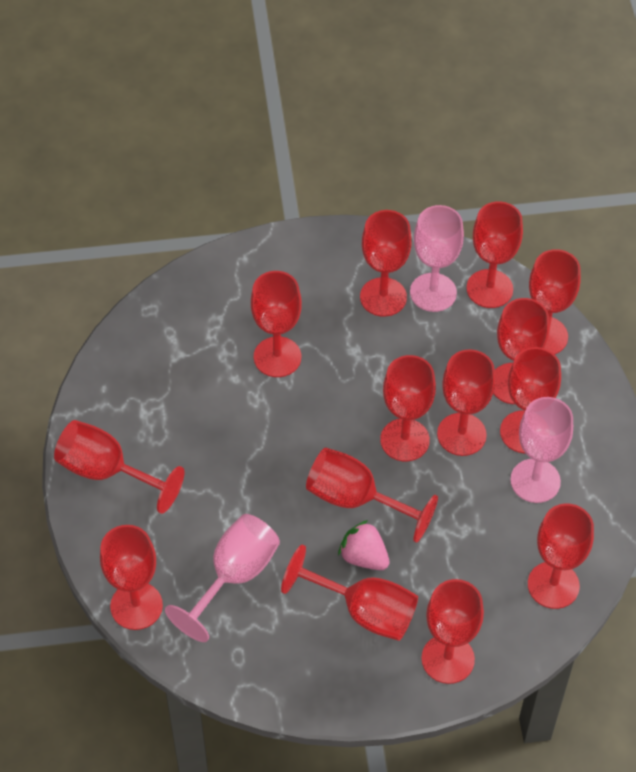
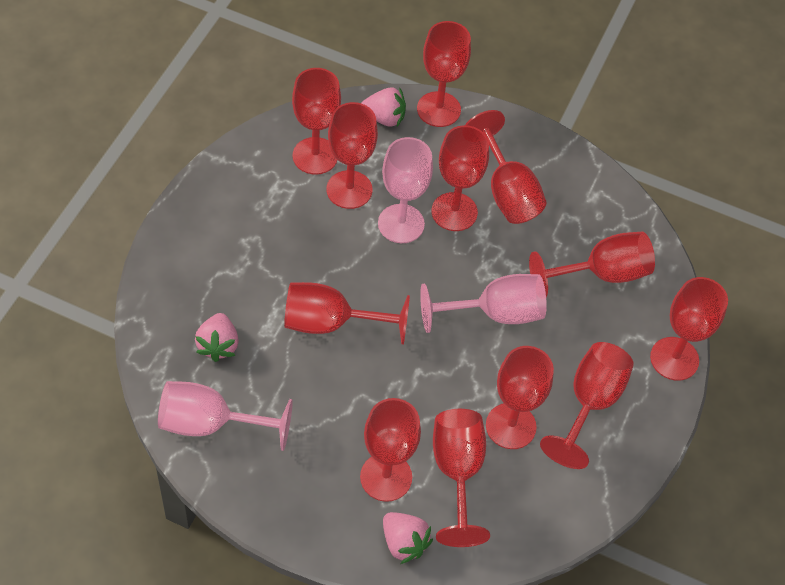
pink strawberry: [338,520,390,570] = 1 -> [195,313,239,362] [361,87,406,127] [383,512,433,564] = 3
red goblet: [54,420,185,514] [100,525,163,630] [251,271,302,377] [281,544,418,641] [306,448,438,543] [360,210,412,317] [380,355,436,462] [421,579,484,684] [437,349,495,456] [466,201,523,308] [493,298,549,404] [500,347,561,453] [528,503,594,609] [529,249,581,354] = 14 -> [284,282,410,345] [292,68,341,175] [326,102,378,209] [360,398,421,502] [417,21,471,127] [431,125,489,231] [433,409,490,547] [465,110,546,224] [486,346,554,449] [529,232,655,297] [540,342,634,469] [650,277,728,381] = 12

